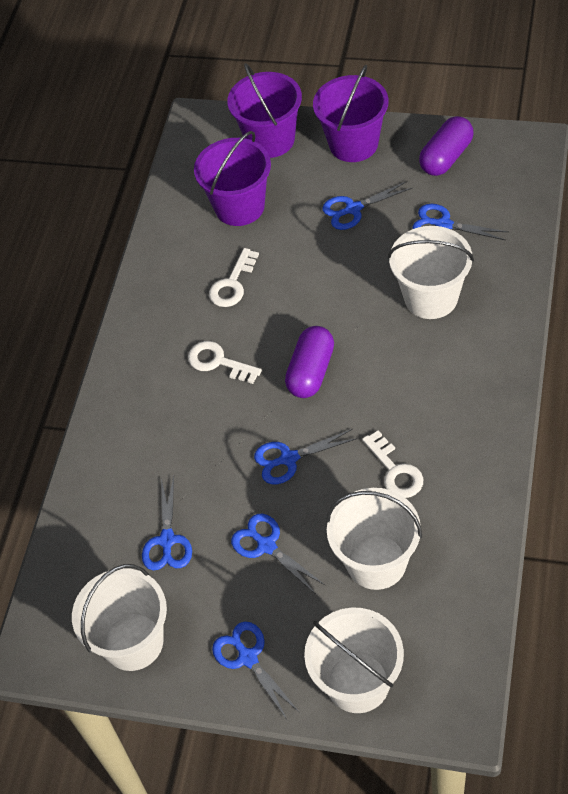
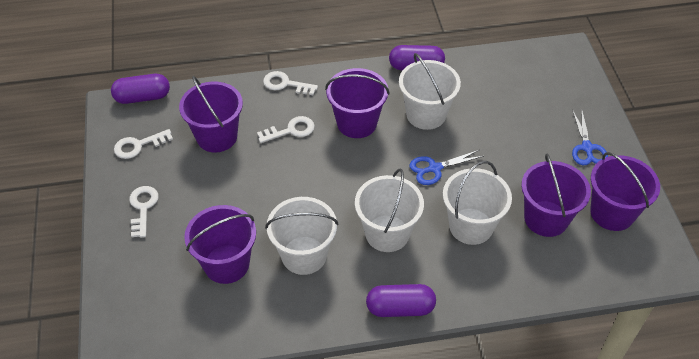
blue scissors: [142,477,192,571] [212,622,300,719] [231,514,325,593] [254,429,358,484] [322,181,412,230] [413,204,508,240] = 6 -> [410,150,484,185] [572,110,608,165] = 2
purple bucket: [194,131,271,226] [227,63,302,158] [313,65,388,162] = 3 -> [179,76,243,153] [184,205,256,284] [325,68,390,138] [521,153,591,237] [590,152,660,231] = 5
purple capsule: [285,326,334,398] [419,116,474,176] = 2 -> [111,74,170,104] [366,284,436,317] [389,45,445,70] = 3
white key: [188,341,262,384] [209,248,259,307] [362,430,423,498] = 3 -> [114,129,173,159] [129,186,159,238] [257,116,315,143] [263,71,318,95] = 4

